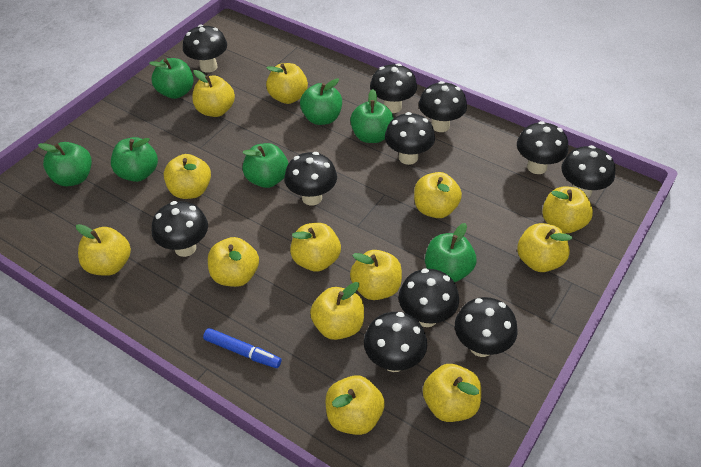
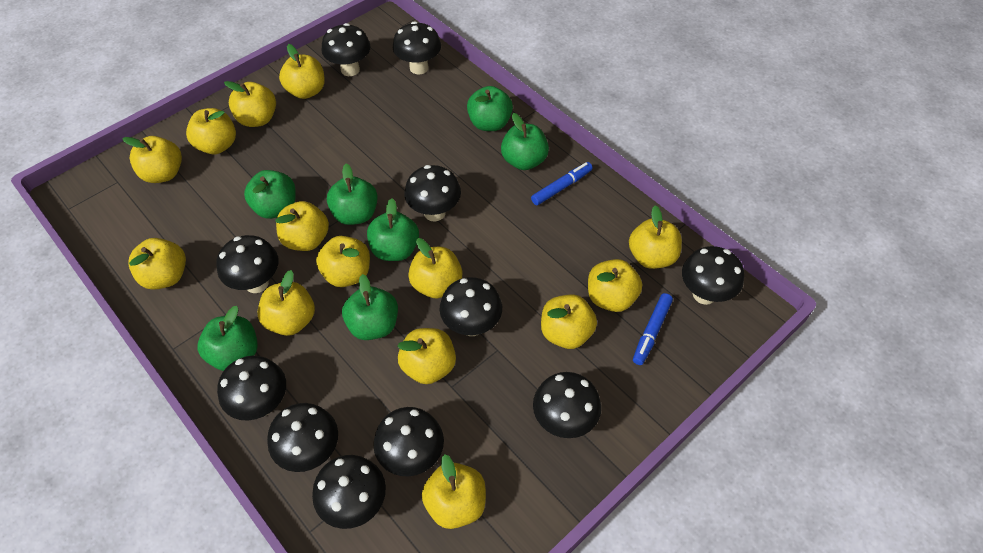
blue marker: [203,328,281,368] = 1 -> [531,162,593,205] [633,293,673,365] = 2
yellow apple: [76,224,131,276] [164,154,211,199] [193,70,235,117] [208,237,259,287] [266,63,308,104] [290,223,341,272] [310,282,364,340] [325,375,385,435] [350,250,402,300] [414,172,462,218] [423,364,481,422] [517,223,573,272] [542,186,593,233] = 13 -> [122,136,182,183] [128,238,186,290] [186,108,236,154] [224,81,276,127] [257,270,315,336] [276,201,329,251] [279,44,325,99] [316,236,370,287] [397,328,456,384] [408,238,463,298] [422,454,486,529] [541,294,597,349] [588,259,642,312] [629,206,682,269] = 14

